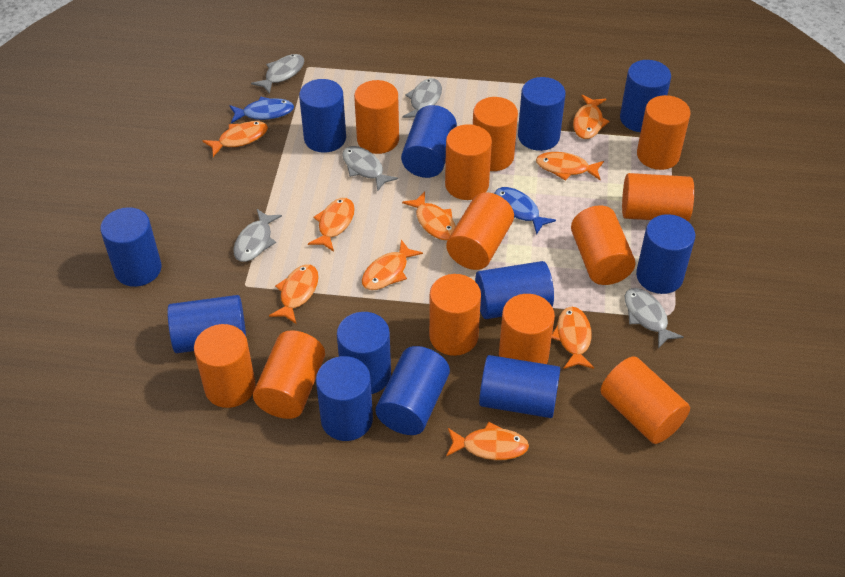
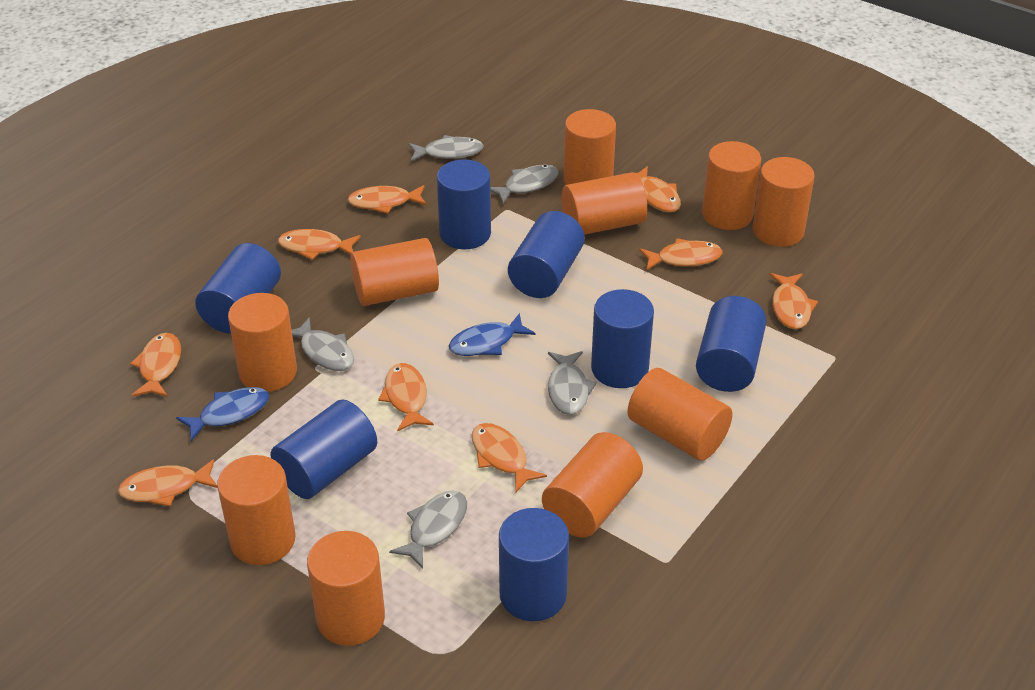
blue cylinder: [100,207,161,287] [167,295,246,353] [299,79,346,153] [316,356,373,441] [337,312,391,394] [376,346,450,435] [401,105,457,178] [475,261,554,319] [479,355,560,418] [518,77,566,151] [620,60,671,132] [636,214,695,294] = 12 -> [195,243,281,334] [270,400,377,499] [437,159,491,249] [499,508,569,621] [508,211,585,298] [591,289,654,388] [696,296,766,392] = 7
orange cylinder: [194,324,256,408] [253,330,325,419] [354,80,399,154] [429,274,481,356] [445,124,492,200] [446,192,514,270] [473,97,518,171] [499,294,555,364] [571,206,636,285] [601,357,690,444] [622,173,694,222] [637,95,690,170] = 12 -> [217,455,295,565] [228,293,297,392] [307,531,385,646] [350,238,439,306] [542,432,643,538] [561,172,647,235] [564,109,616,185] [628,368,733,461] [702,141,761,230] [753,157,815,247] = 10

